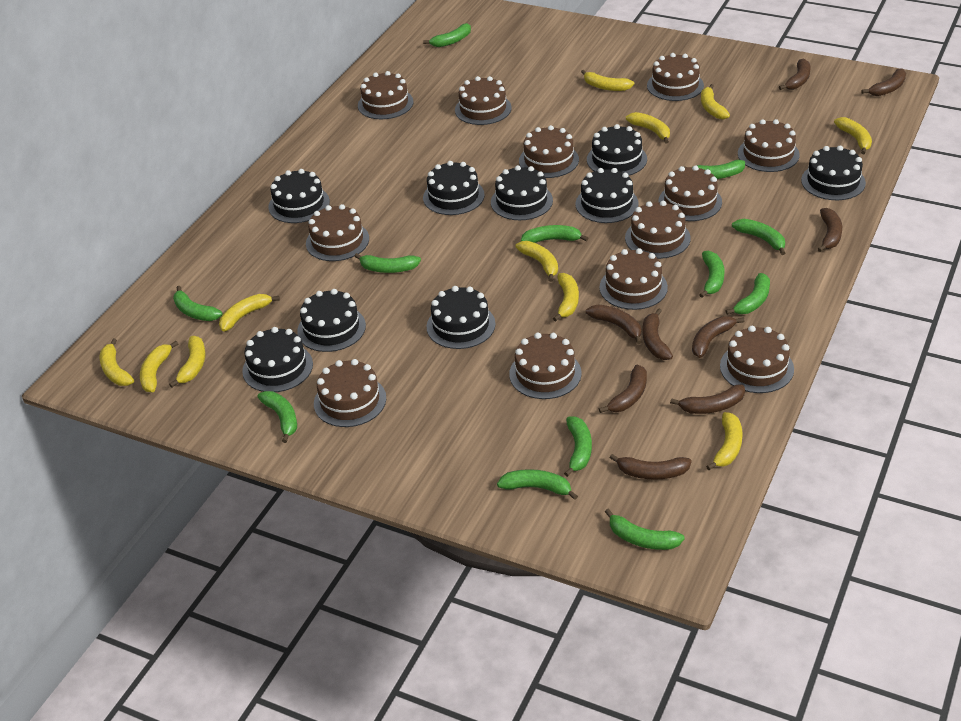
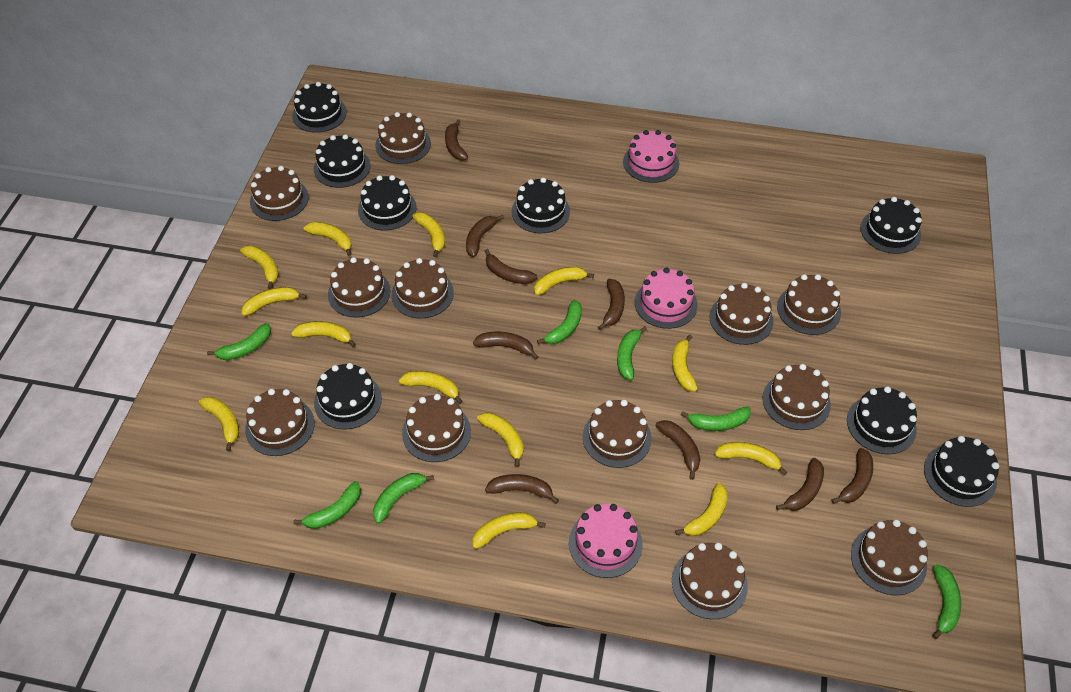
black cake: [242,327,313,392] [268,169,330,223] [297,289,366,352] [423,161,484,215] [427,286,496,349] [491,165,553,220] [576,168,639,223] [587,124,647,176] [801,146,866,200] = 9 -> [292,82,347,133] [314,134,370,188] [314,363,382,430] [358,175,417,230] [512,178,570,233] [847,386,917,454] [860,197,922,254] [924,436,999,507] = 8
green banana: [173,286,223,321] [257,391,297,443] [354,253,421,273] [423,23,471,47] [497,469,578,500] [521,225,588,243] [564,416,592,477] [605,509,685,550] [683,160,745,179] [699,251,724,298] [726,273,770,315] [732,219,785,255] = 12 -> [207,323,271,360] [293,481,361,529] [373,473,434,524] [537,300,582,344] [617,326,647,380] [681,407,751,431] [932,565,961,639] = 7
pink cake: none = 0 -> [569,504,643,578] [623,130,679,183] [635,268,698,329] = 3
yellow banana: [100,338,134,386] [140,341,178,392] [169,336,206,388] [219,294,280,332] [515,241,558,282] [553,273,579,322] [581,70,634,91] [626,112,670,144] [701,84,730,119] [706,412,743,470] [834,117,872,154] = 11 -> [199,397,239,451] [240,246,279,289] [242,287,307,316] [291,321,356,347] [304,222,352,256] [399,371,463,404] [412,212,445,257] [473,512,546,549] [477,413,524,467] [534,267,594,296] [672,335,698,391] [675,483,728,536] [715,442,788,475] = 13

